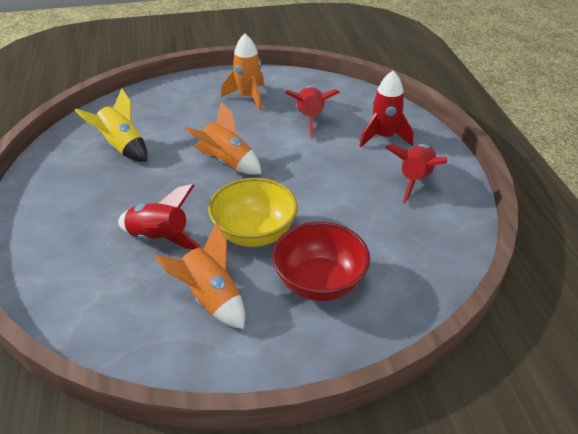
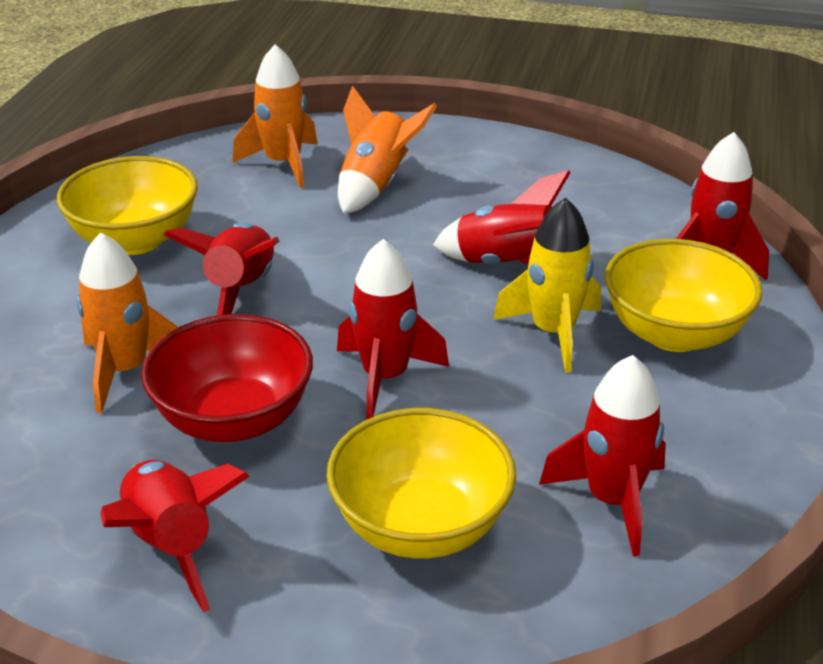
red rocket: [118,184,202,249] [285,85,340,138] [359,71,413,147] [385,144,447,204] = 4 -> [100,460,250,612] [164,223,280,316] [337,239,449,419] [433,170,571,265] [539,355,666,556] [676,132,769,280] = 6
yellow bowl: [208,178,298,247] = 1 -> [57,156,198,255] [326,408,516,558] [605,239,763,352] = 3

